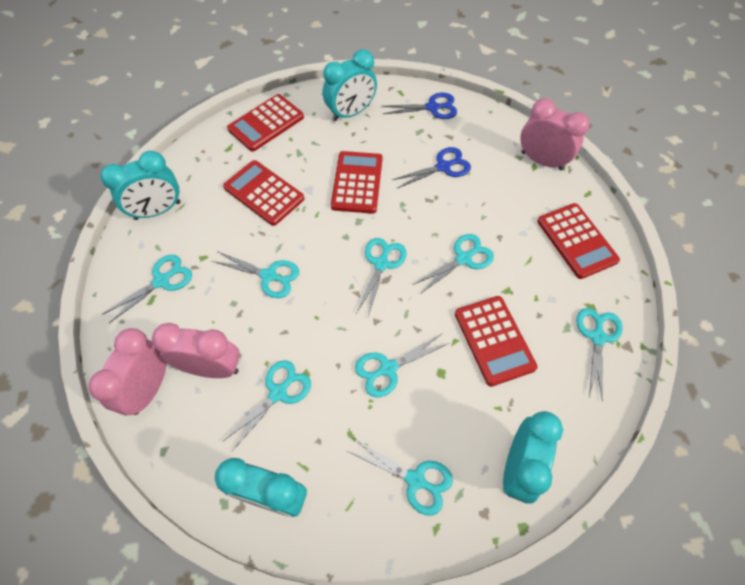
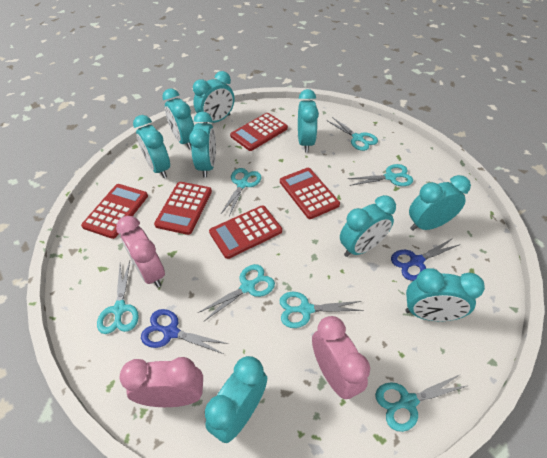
turquoise clock: [100,151,181,220] [215,458,307,517] [323,49,377,121] [503,411,563,504] = 4 -> [133,115,170,178] [162,88,194,149] [189,112,216,178] [193,71,235,123] [205,356,267,443] [298,89,319,152] [340,195,396,257] [405,268,485,321] [409,175,471,231] = 9
turquoise scissors: [102,255,192,323] [212,251,299,298] [222,360,311,452] [348,438,453,516] [355,333,449,397] [356,238,407,316] [413,234,494,294] [576,308,623,401] = 8 -> [97,261,139,334] [198,264,275,322] [220,168,261,217] [279,292,364,328] [326,117,378,151] [347,164,413,186] [375,374,469,432] = 7

